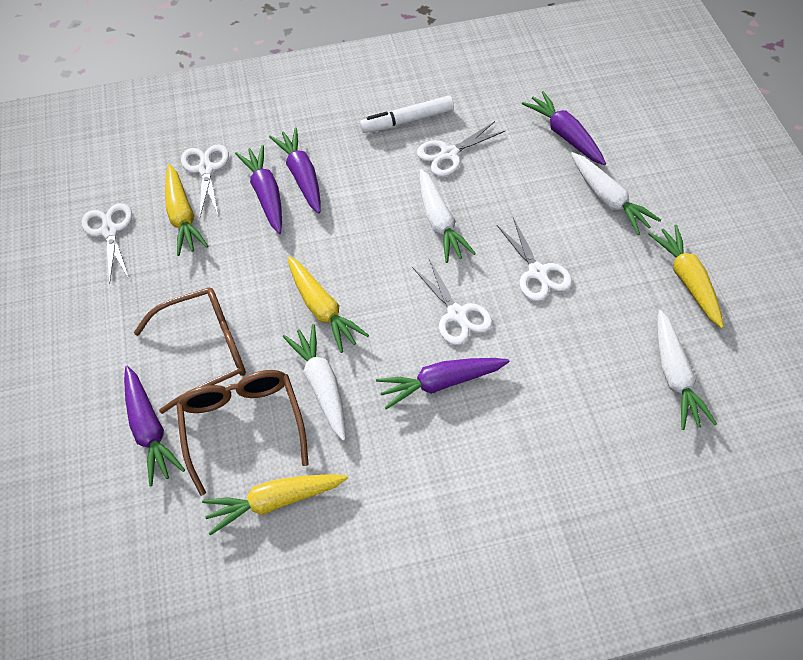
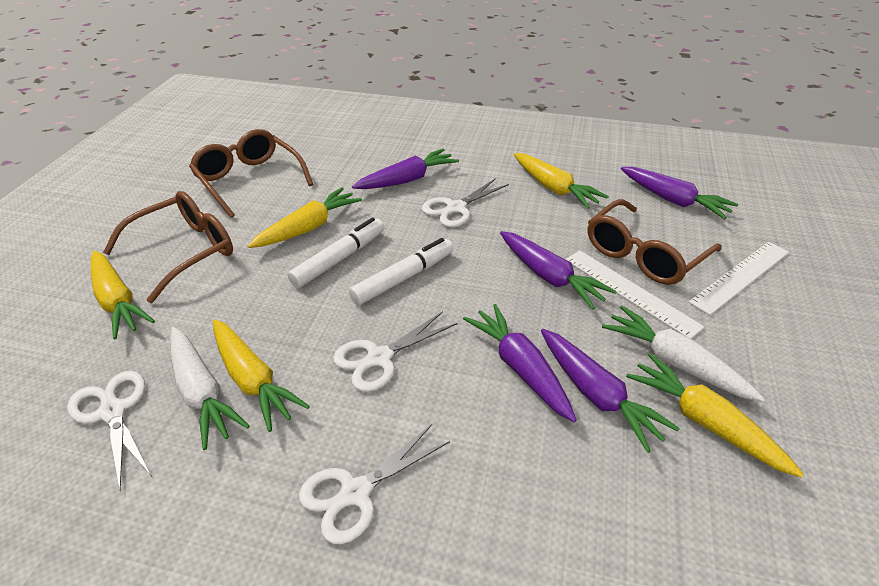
brown glasses: [134,288,246,414] [176,370,309,496] = 2 -> [103,191,233,303] [189,129,313,218] [588,199,722,285] = 3
white carrot: [283,324,345,441] [419,169,476,263] [571,152,661,235] [657,310,717,430] = 4 -> [170,327,250,450] [602,306,765,402] = 2
white marker: [360,96,454,133] = 1 -> [288,217,384,288] [349,238,453,305] = 2
white ruler: none = 0 -> [566,250,704,338] [689,242,789,315] = 2
white scissors: [82,203,132,284] [181,144,229,217] [412,259,492,345] [417,121,505,176] [497,218,572,301] = 5 -> [67,371,151,490] [299,424,450,544] [333,311,457,392] [422,178,509,227] = 4
yellow carrot: [165,164,208,256] [202,474,348,535] [288,257,369,353] [649,225,724,328] = 4 -> [91,251,155,340] [213,319,310,432] [248,187,362,248] [514,153,609,209] [626,353,804,477] = 5

